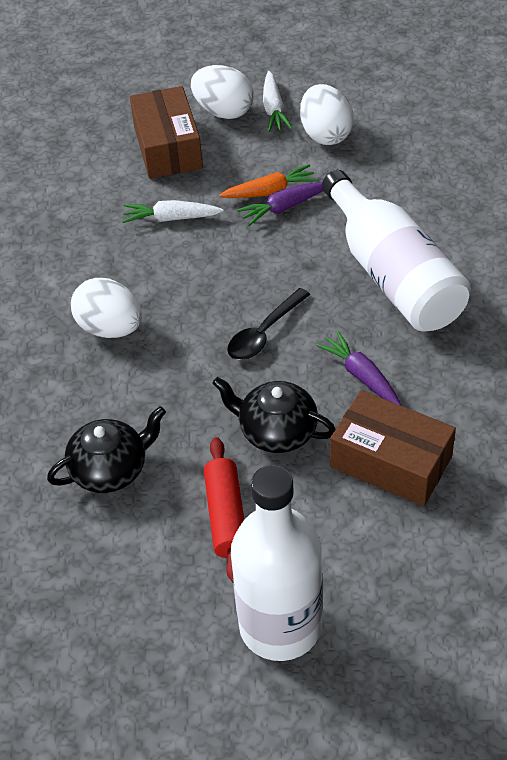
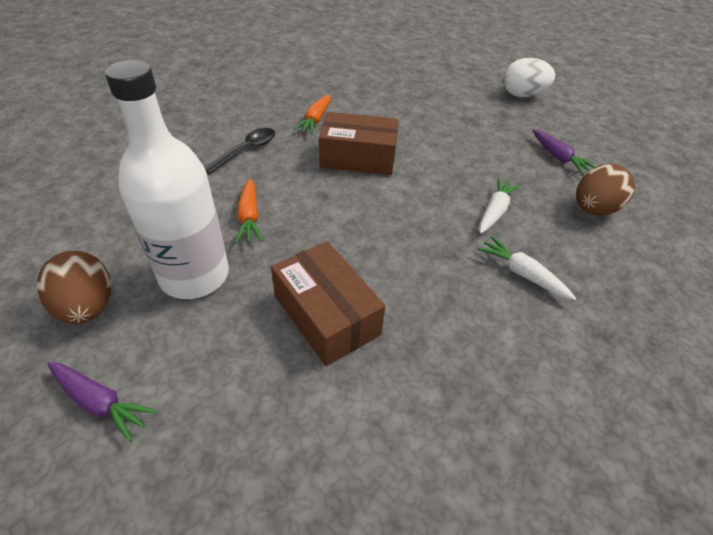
black teapot: [47,406,166,493] [212,377,335,453] = 2 -> none = 0
brown egg: none = 0 -> [37,251,111,324] [576,164,635,216] = 2
orange carrot: [219,164,318,198] = 1 -> [235,178,263,243] [293,95,331,134] = 2
red rolling pin: [204,437,244,582] = 1 -> none = 0
white bottle: [231,465,323,661] [322,170,471,332] = 2 -> [105,60,229,299] = 1
white egg: [71,278,142,338] [191,65,254,119] [300,84,354,145] = 3 -> [503,58,555,97] = 1

